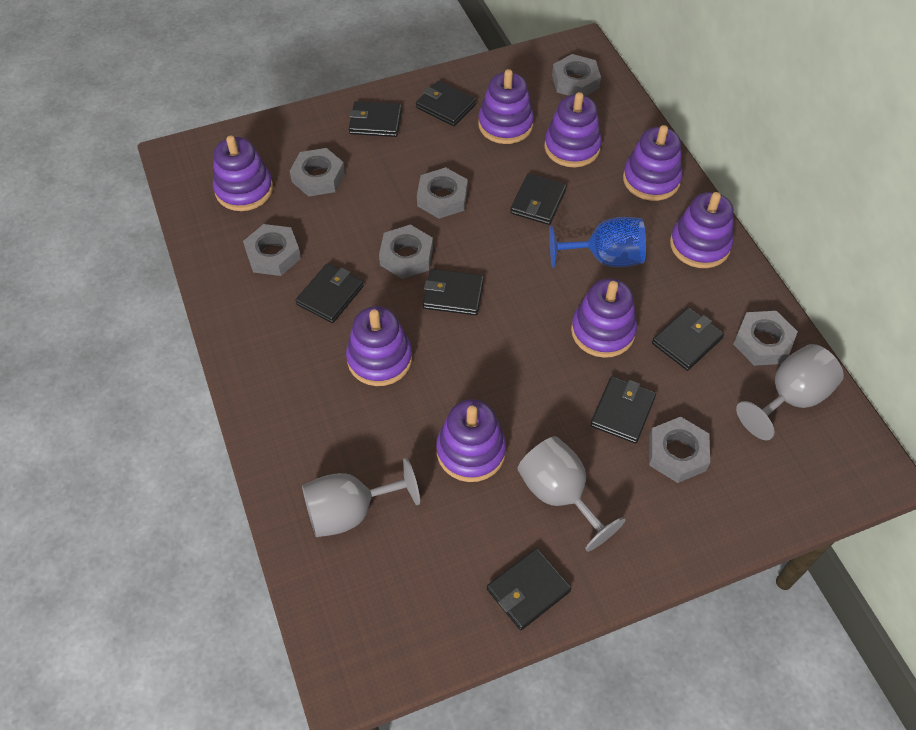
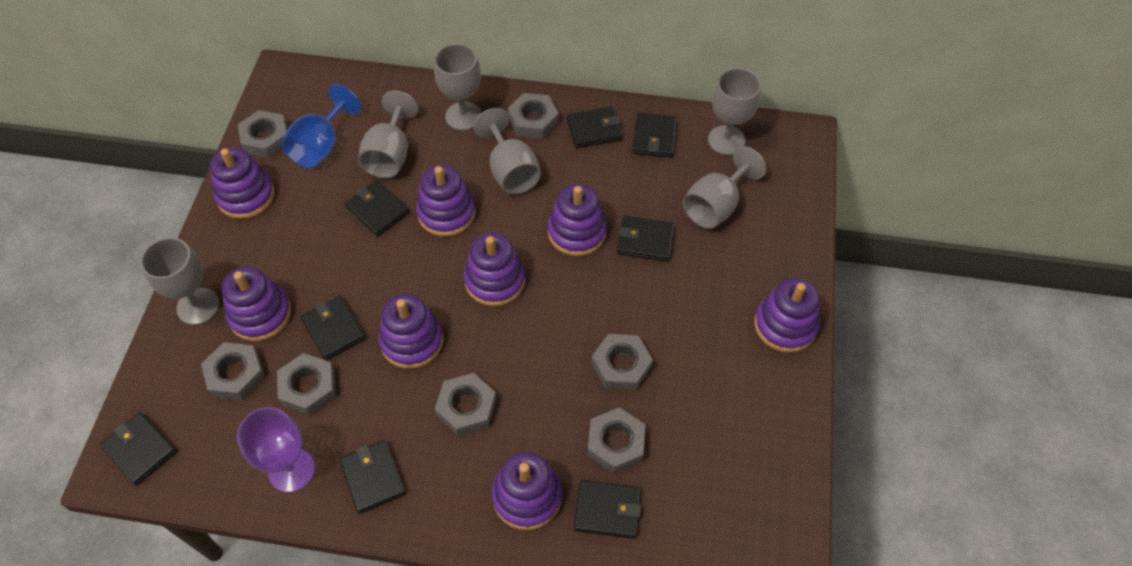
grey goblet: [302,458,420,537] [517,436,626,552] [736,344,844,441] = 3 -> [140,237,219,325] [358,90,418,178] [434,44,482,130] [473,108,541,195] [683,146,767,229] [708,68,761,155] = 6
purple goblet: none = 0 -> [237,407,315,492] = 1

